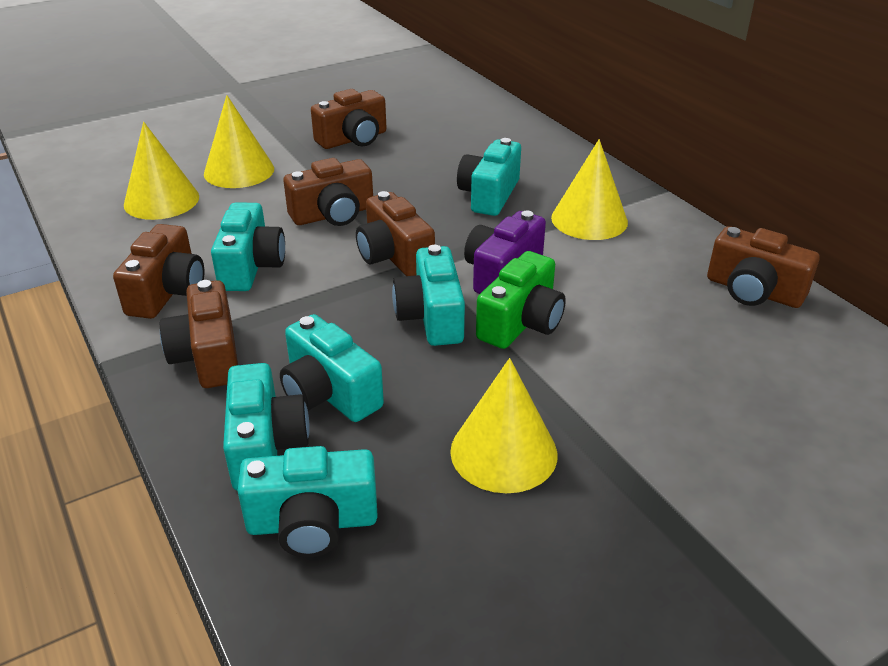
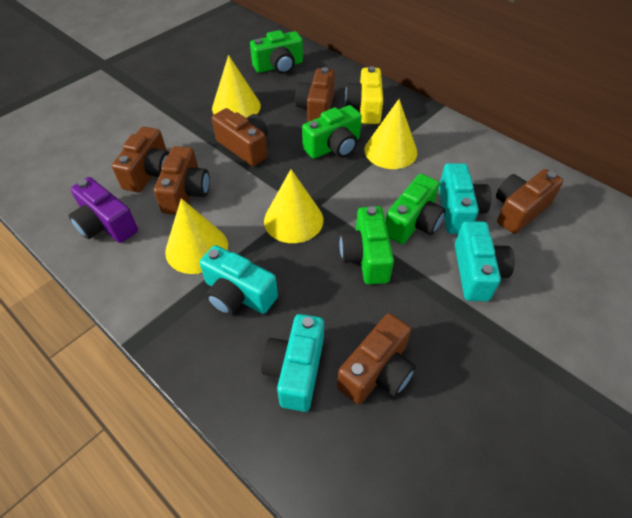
green camera: [476,251,566,349] = 1 -> [250,30,303,74] [302,105,362,159] [340,206,394,284] [386,174,446,244] = 4
turquoise camera: [211,202,285,291] [223,363,310,491] [237,446,378,557] [280,314,384,422] [392,245,465,346] [457,138,521,216] = 6 -> [200,245,278,315] [261,314,324,412] [439,163,492,234] [455,221,515,301] = 4
yellow camera: none = 0 -> [345,66,383,124] = 1

